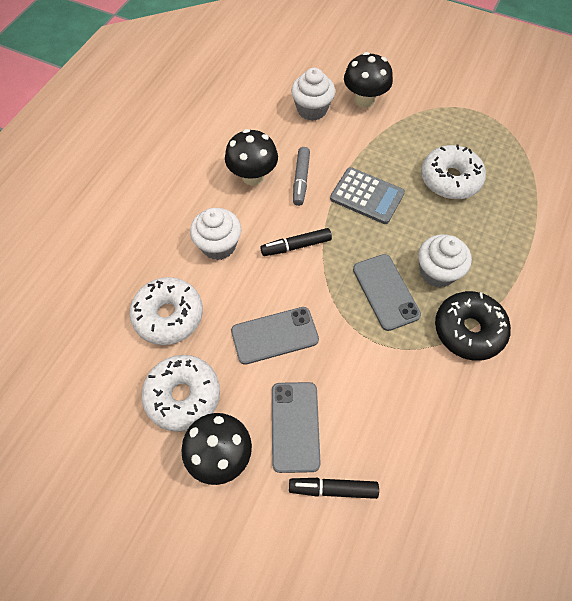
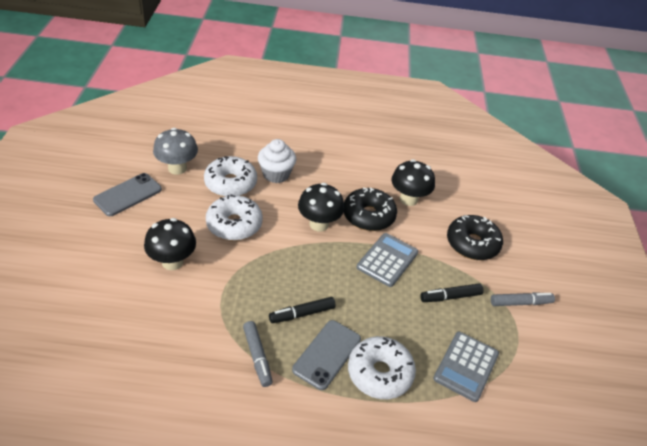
black donut: [435,291,511,361] = 1 -> [344,187,397,231] [447,215,503,260] = 2
grey calculator: [330,167,405,224] = 1 -> [357,233,418,287] [433,332,499,402] = 2
grey marker: [293,147,310,206] = 1 -> [243,321,273,387] [491,292,555,306] = 2
grey mushroom: none = 0 -> [153,128,198,175] = 1
grey phone: [231,307,319,365] [272,382,321,473] [353,254,421,331] = 3 -> [93,173,162,216] [292,320,361,390] = 2
white cupcake: [190,208,241,260] [291,68,335,121] [418,234,472,287] = 3 -> [258,139,296,183] = 1

